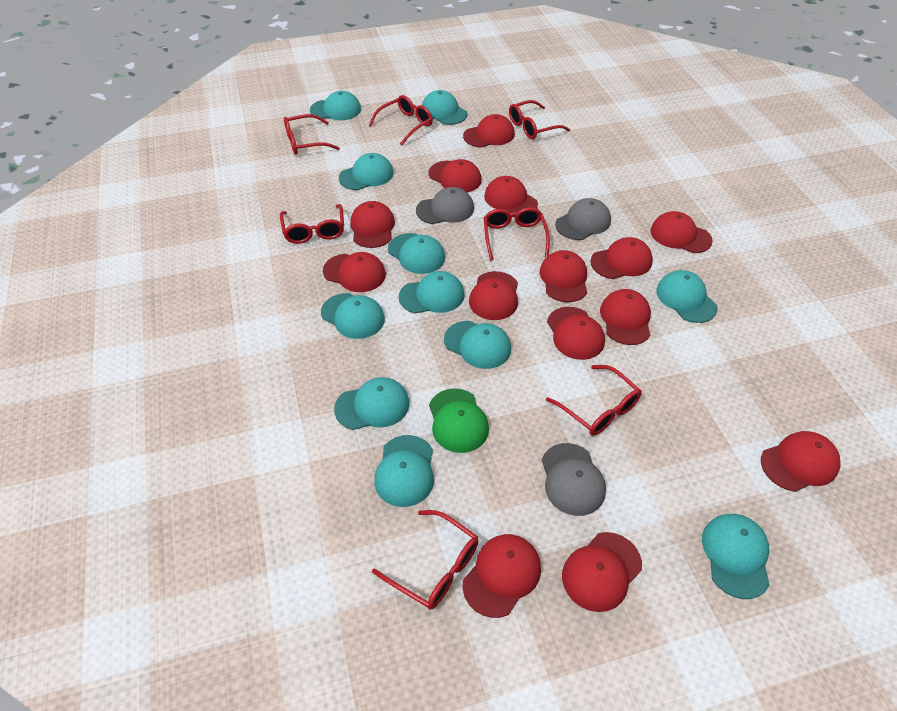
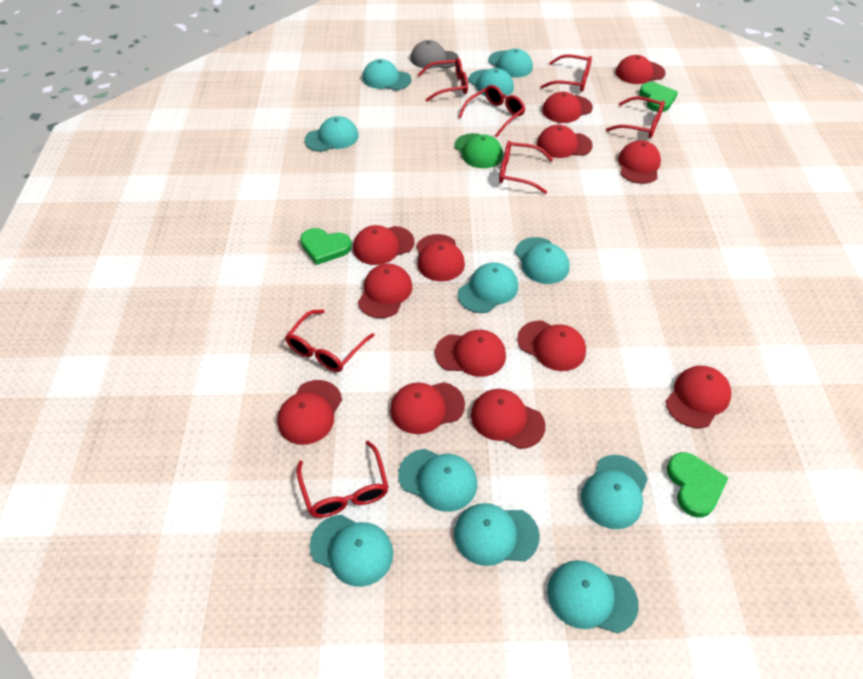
green heart: none = 0 -> [300,228,352,265] [639,82,678,112] [667,452,728,518] = 3
grey cap: [416,187,474,224] [541,443,606,516] [555,198,611,240] = 3 -> [411,40,459,69] = 1
red cap: [323,252,386,292] [350,201,395,248] [429,159,482,192] [463,114,515,148] [463,534,541,618] [469,271,518,320] [484,176,538,217] [540,250,587,302] [547,307,605,360] [562,532,642,612] [591,237,653,279] [600,289,651,345] [651,211,713,253] [761,431,841,492] = 14 -> [277,380,342,445] [353,225,414,265] [358,263,412,318] [390,382,465,434] [416,234,465,281] [435,330,506,377] [471,389,545,449] [517,321,586,371] [537,125,593,158] [542,92,593,123] [616,55,665,84] [618,140,661,184] [666,366,732,428] = 13

